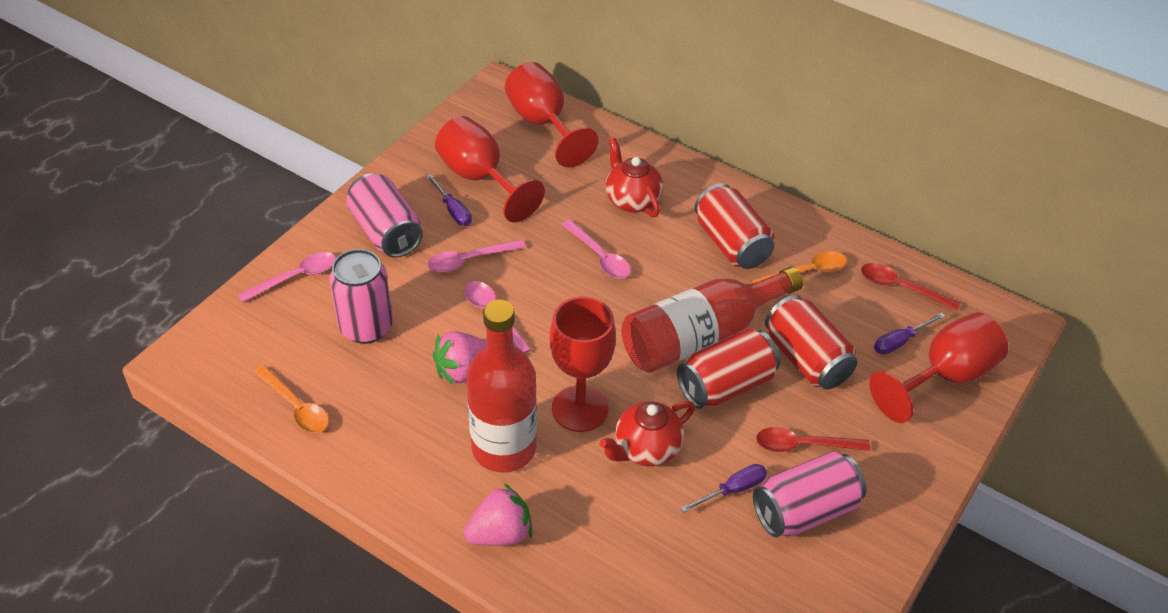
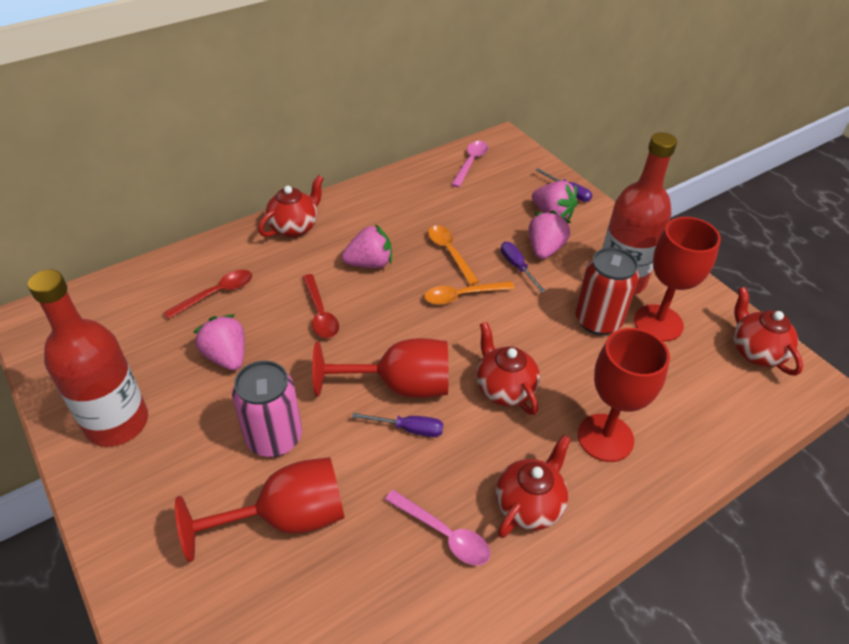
pink can: [329,249,393,344] [346,173,423,257] [753,452,866,537] = 3 -> [232,360,302,457] = 1
pink spoon: [238,252,336,303] [428,240,526,273] [464,281,532,354] [561,219,631,279] = 4 -> [385,490,490,565] [451,141,488,187] = 2
pink strawberry: [433,331,487,385] [464,484,532,546] = 2 -> [193,314,245,371] [342,224,392,268] [529,211,571,259] [532,181,578,220] = 4
red can: [677,328,780,409] [695,183,774,269] [765,295,858,390] = 3 -> [575,247,639,335] = 1
red teapot: [599,401,695,466] [606,138,663,217] = 2 -> [258,175,324,237] [476,322,540,415] [496,434,571,538] [733,287,803,376] = 4

